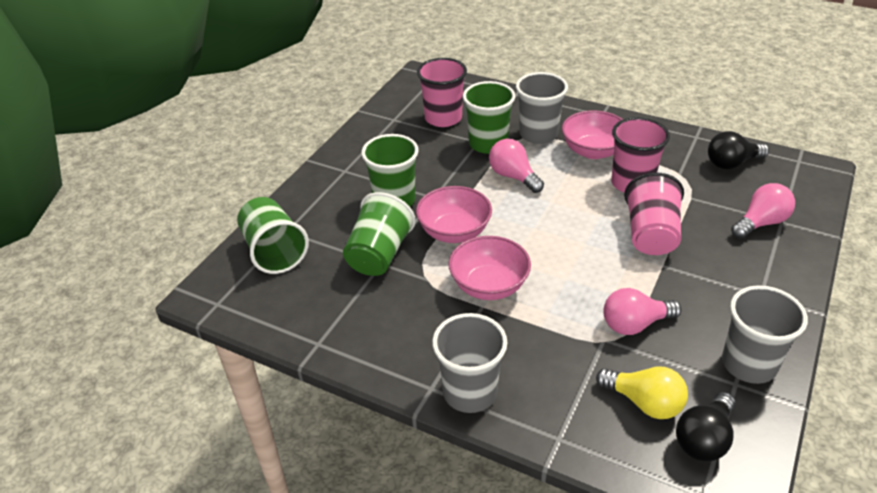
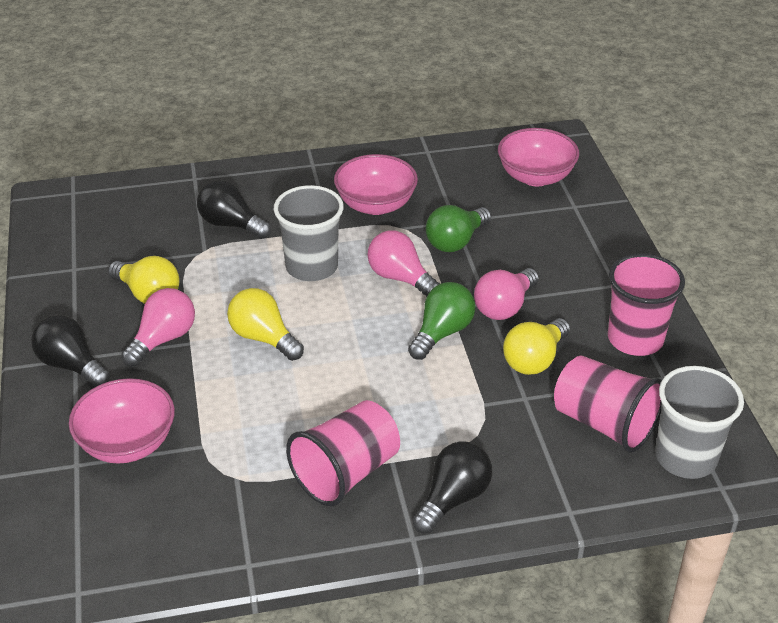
black light bulb: [676,392,735,461] [708,131,769,169] = 2 -> [31,315,110,387] [197,180,271,239] [412,441,492,534] = 3
green cup: [237,197,309,274] [343,192,416,276] [361,134,419,207] [463,81,515,154] = 4 -> none = 0
green light bulb: none = 0 -> [408,282,475,360] [426,205,491,252] = 2
grey cup: [432,313,508,413] [516,72,568,144] [722,285,808,384] = 3 -> [274,185,344,281] [655,366,744,479] = 2
yellow light bulb: [596,367,688,419] = 1 -> [108,256,180,304] [227,288,304,361] [503,318,570,375] = 3

